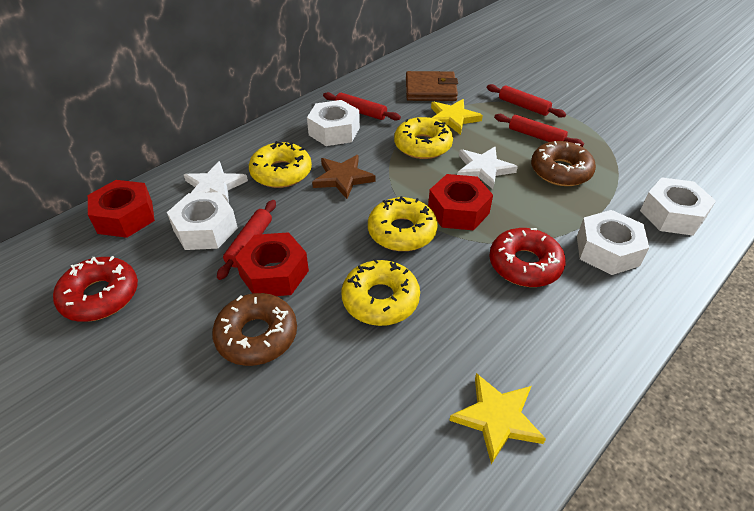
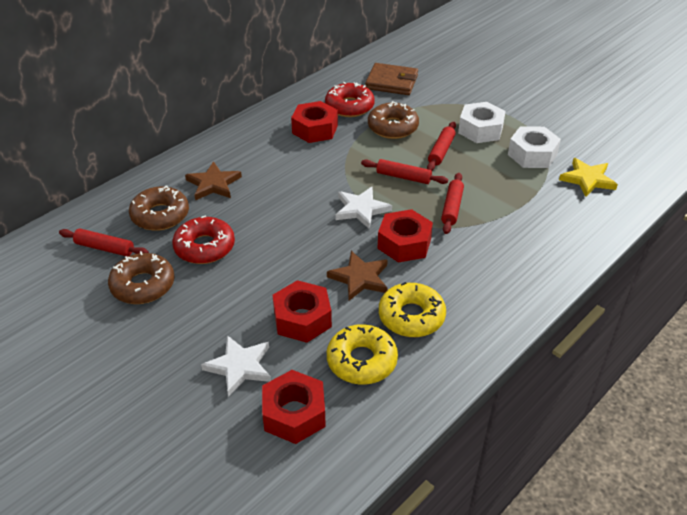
brown donut: [212,293,297,366] [531,141,596,186] = 2 -> [108,251,175,304] [129,185,189,231] [368,101,419,139] = 3
brown star: [312,155,375,199] = 1 -> [185,161,242,200] [327,251,388,301] = 2
red nut: [88,180,155,238] [235,232,309,296] [428,174,493,230] = 3 -> [262,370,326,444] [273,280,332,343] [291,101,338,143] [378,209,433,263] = 4
white nut: [167,192,238,250] [307,100,360,146] [577,210,650,275] [640,177,716,236] = 4 -> [458,102,506,143] [508,126,561,168] = 2
yellow donut: [249,141,312,188] [342,258,420,326] [368,196,438,251] [394,117,453,159] = 4 -> [327,324,398,385] [379,282,446,337] = 2
yellow star: [431,99,483,135] [449,373,546,464] = 2 -> [559,158,618,197] = 1

